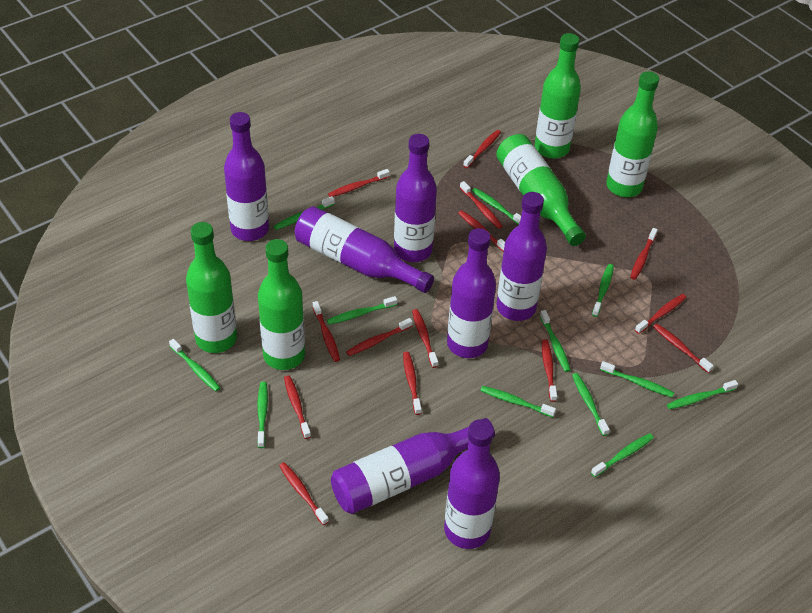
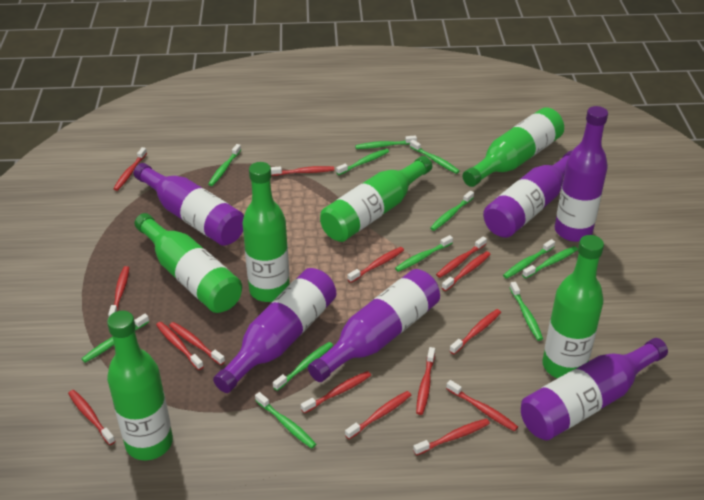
green bottle: [186,222,237,353] [258,239,305,370] [496,134,586,246] [535,33,581,158] [606,71,659,197] = 5 -> [107,311,173,460] [135,213,242,313] [242,162,290,302] [320,156,432,242] [463,107,564,187] [542,235,604,378] = 6
purple bottle: [224,112,269,241] [295,206,434,293] [331,418,495,514] [394,134,437,262] [444,419,500,549] [447,228,496,358] [497,192,547,321] = 7 -> [134,163,244,246] [213,268,336,393] [308,269,440,382] [483,150,573,238] [521,338,668,440] [555,106,608,242] = 6
red toothbrush: [279,462,329,525] [284,375,311,439] [313,301,340,362] [328,169,390,197] [346,318,413,356] [403,352,422,415] [412,309,438,368] [458,211,505,252] [460,181,503,229] [463,130,501,168] [542,339,557,402] [630,228,658,280] [635,294,686,334] [653,324,714,373] = 14 -> [68,390,115,445] [108,266,129,316] [114,147,147,191] [156,322,204,370] [169,322,225,365] [271,166,334,176] [301,371,371,414] [345,391,411,439] [347,247,404,283] [413,418,490,456] [416,347,435,415] [436,236,487,278] [442,251,491,291] [446,380,518,431] [450,309,501,355] = 15

